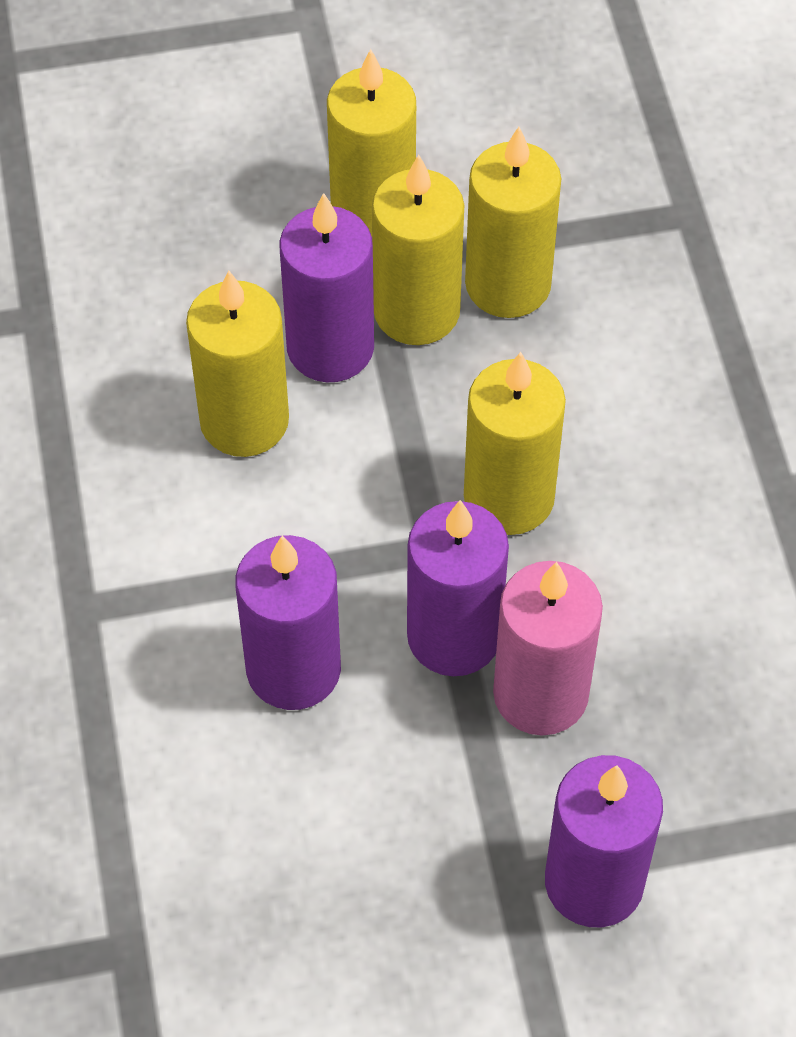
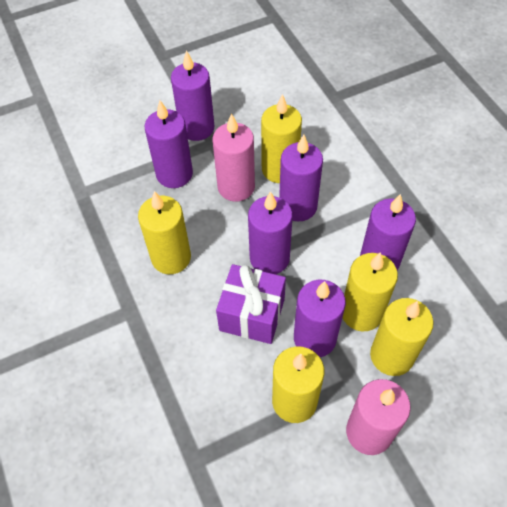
pink candle: [493,561,603,736] = 1 -> [213,113,255,202] [346,379,411,455] = 2
purple candle: [235,535,341,710] [279,193,374,382] [407,500,509,676] [545,755,663,927] = 4 -> [145,100,193,188] [171,50,215,141] [248,191,293,274] [279,135,323,221] [294,280,346,357] [360,194,416,270] = 6
purple gift: none = 0 -> [216,264,286,344] = 1

